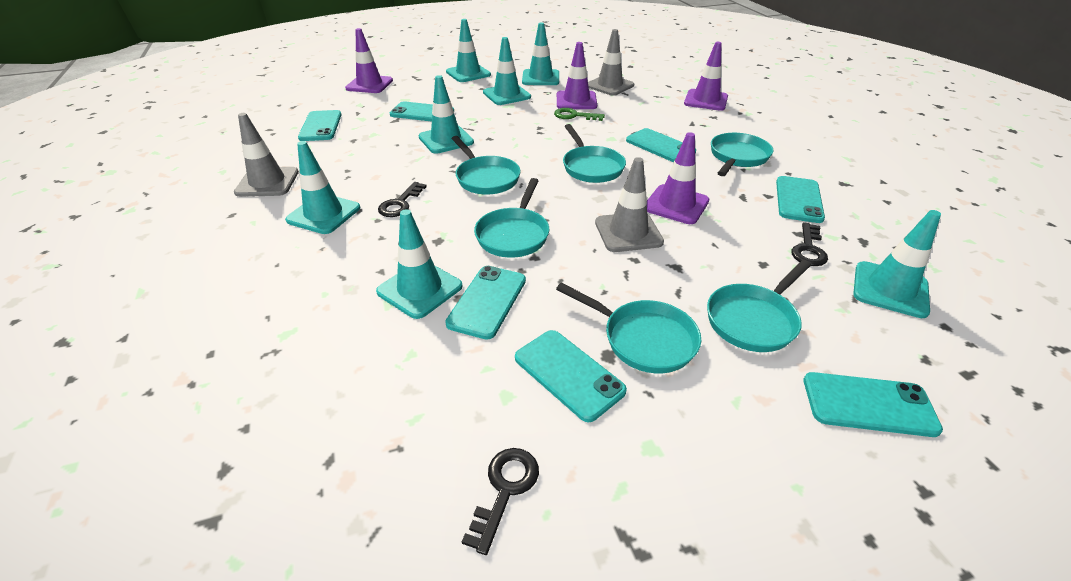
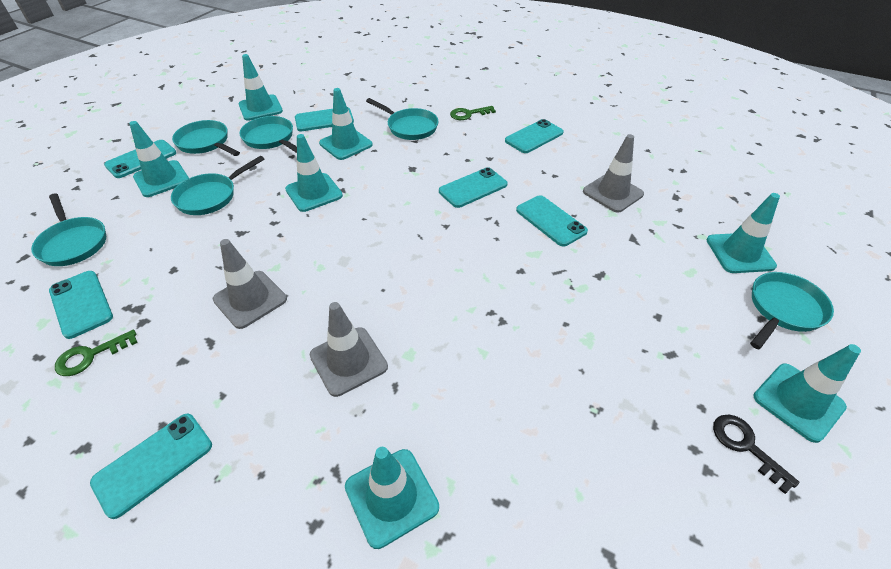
black key: [378,182,427,217] [462,448,539,555] [791,222,828,266] = 3 -> [713,414,799,494] = 1
green key: [554,108,605,121] = 1 -> [55,330,138,376] [450,106,496,120] = 2
purple traffic cone: [345,28,393,93] [557,42,597,109] [647,132,709,224] [684,42,728,111] = 4 -> none = 0

